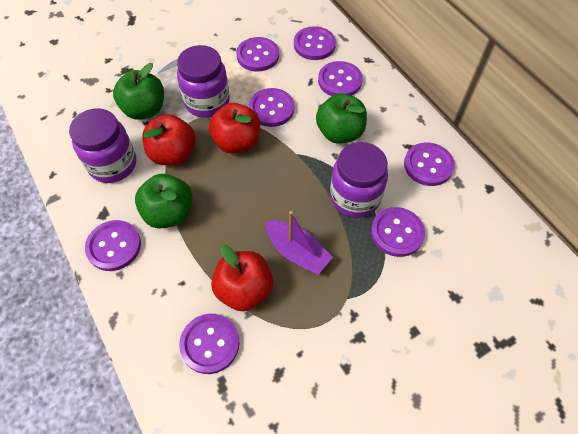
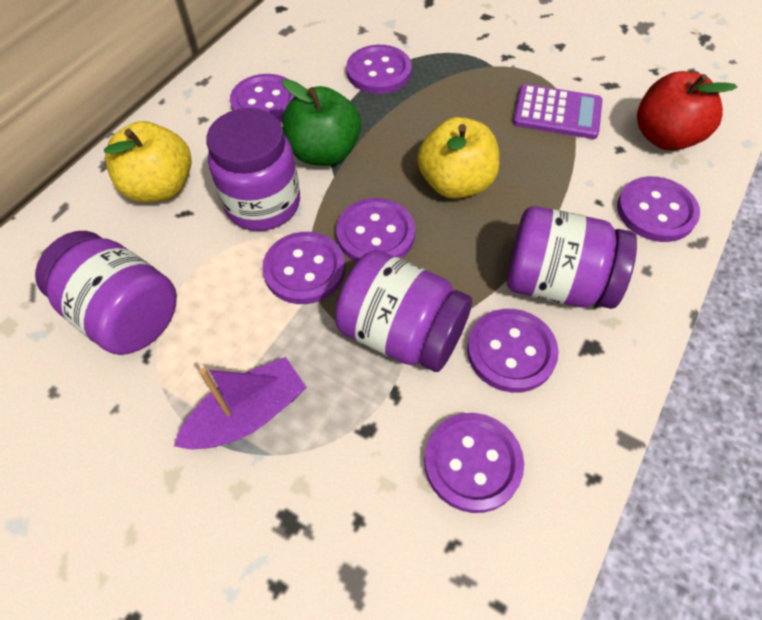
green apple: [113,63,164,120] [135,174,192,229] [316,93,367,144] = 3 -> [282,79,361,166] = 1
purple button: [85,220,141,271] [179,314,240,374] [236,37,279,72] [249,88,294,127] [294,26,336,60] [318,61,363,96] [371,207,425,257] [404,142,455,186] = 8 -> [230,74,295,122] [262,232,345,304] [336,198,415,262] [346,45,412,94] [424,413,524,513] [467,309,559,393] [617,176,700,242] = 7
purple calculator: none = 0 -> [513,84,602,139] = 1
purple jar: [69,108,136,183] [177,45,230,118] [330,142,388,218] = 3 -> [35,231,177,355] [206,108,300,231] [335,250,472,372] [507,206,637,309] = 4
red apple: [142,114,196,165] [209,103,260,154] [211,245,273,312] = 3 -> [637,71,737,151] = 1
yellow apple: none = 0 -> [104,121,192,203] [417,117,499,199] = 2

